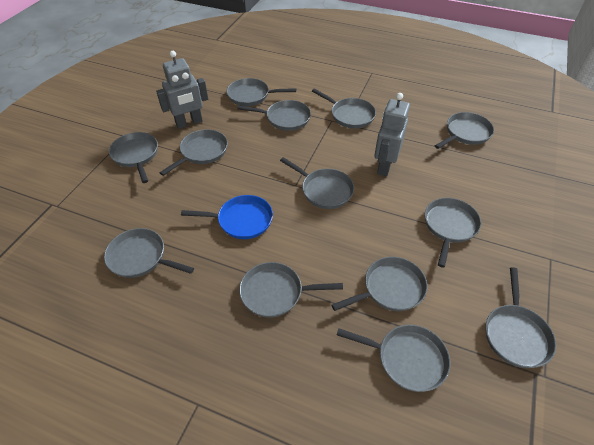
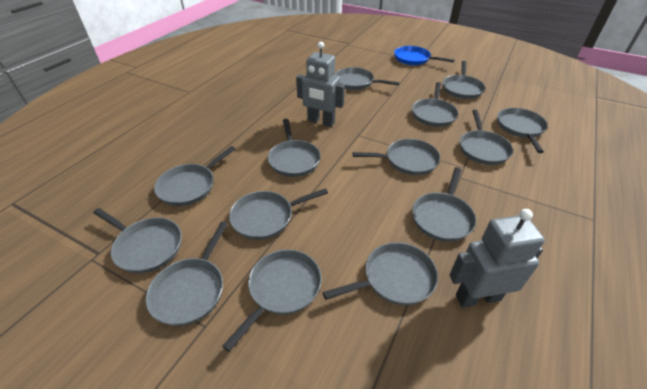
grey pan: [104,228,194,278] [109,132,158,183] [160,129,228,176] [227,78,296,106] [238,100,311,131] [239,262,343,318] [280,157,354,209] [312,89,376,129] [332,257,427,311] [337,325,450,392] [425,198,481,268] [435,112,494,149] [486,267,556,368] = 13 -> [93,208,182,274] [146,222,228,326] [154,146,235,206] [222,249,322,352] [229,188,328,240] [268,119,321,177] [323,242,438,305] [334,67,400,90] [353,139,440,175] [412,82,458,127] [412,167,476,242] [443,61,485,99] [460,110,513,165] [497,108,548,153] = 14

